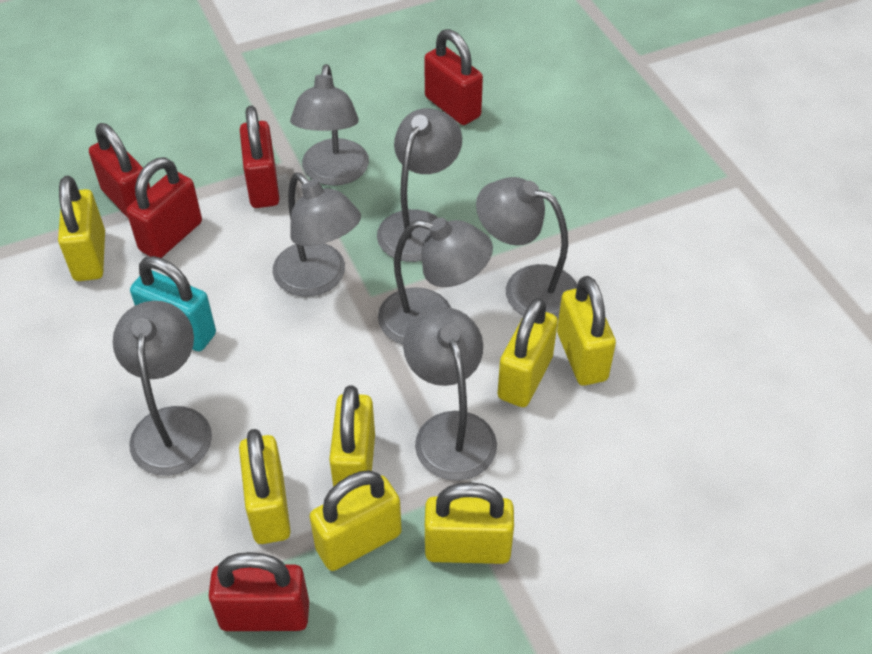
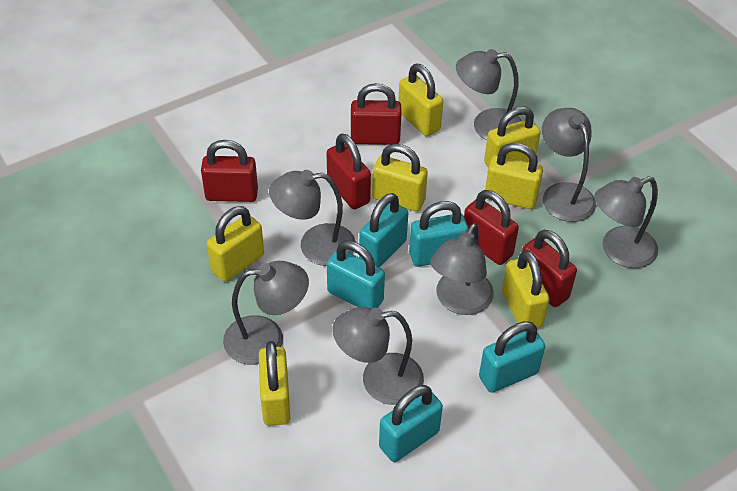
turquoise padlock: [130,256,216,351] = 1 -> [327,241,385,309] [359,193,408,268] [379,385,443,462] [409,201,468,267] [479,321,545,393] = 5

